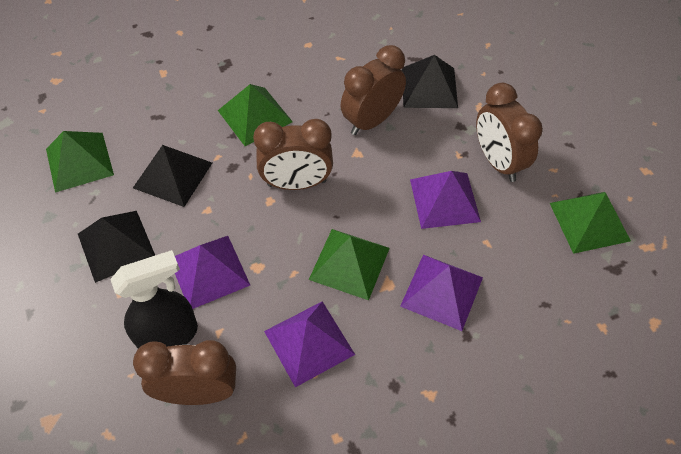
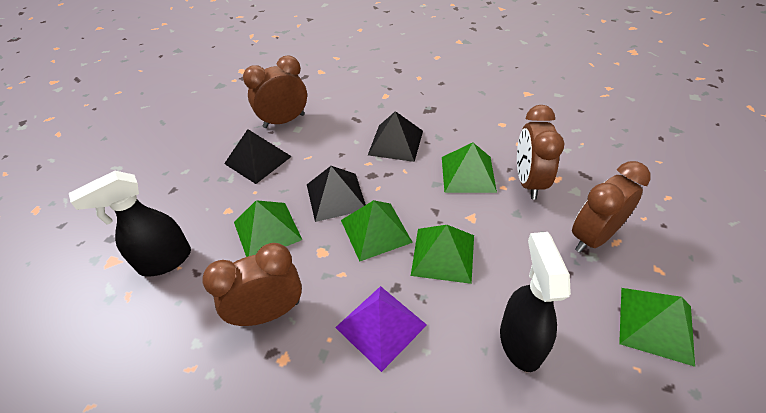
black spray bottle: [110,250,198,349] = 1 -> [69,171,191,277] [500,232,571,372] = 2
green pyramid: [46,131,114,193] [218,84,293,146] [309,229,390,300] [550,192,631,254] = 4 -> [234,200,302,257] [341,200,413,261] [411,225,474,284] [442,142,497,193] [619,288,695,367] = 5
purple pyramid: [175,236,250,309] [264,301,355,387] [400,255,483,331] [410,171,481,229] = 4 -> [335,286,427,372] = 1

